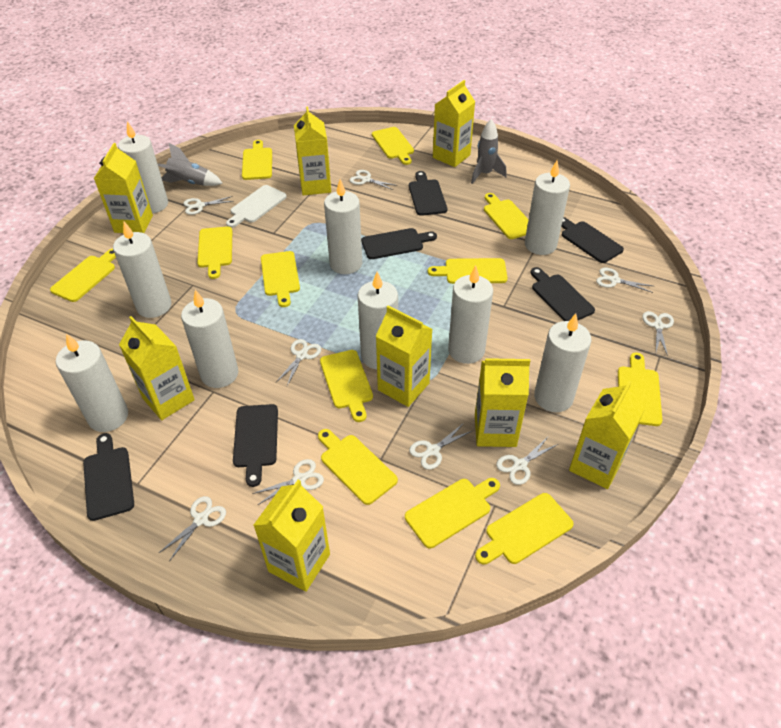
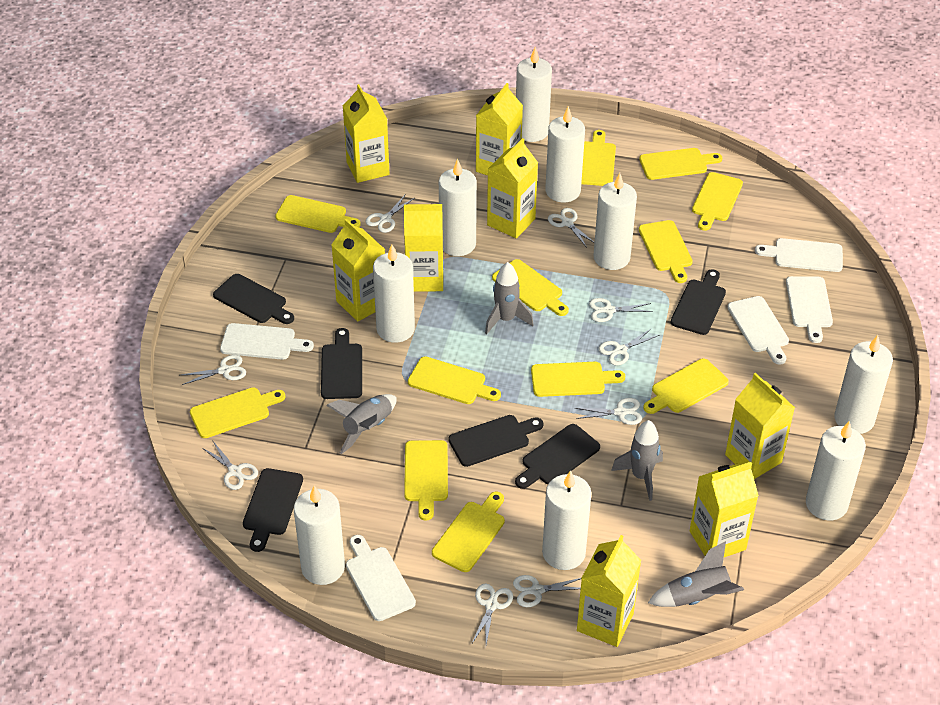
grey rocket: [157,143,223,186] [471,119,507,184] = 2 -> [326,394,397,454] [485,262,534,334] [611,420,663,501] [648,541,744,607] = 4
white cutting board: [226,185,287,228] = 1 -> [220,323,314,360] [346,535,416,621] [727,296,789,365] [755,238,843,272] [786,276,833,343] = 5

